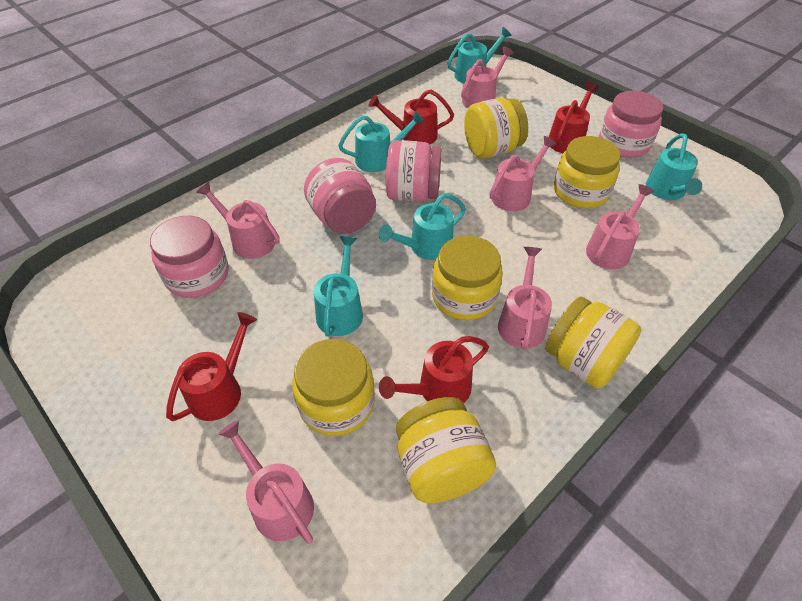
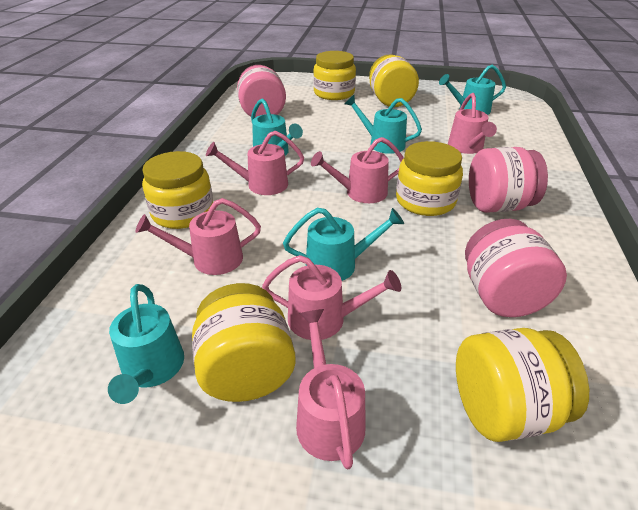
pink jar: [150,216,229,298] [304,158,376,234] [386,140,442,202] [599,91,663,158] = 4 -> [237,65,286,117] [465,219,567,317] [469,147,548,213] = 3
red watering can: [166,312,257,421] [368,89,454,144] [379,336,489,403] [549,82,599,153] = 4 -> none = 0

